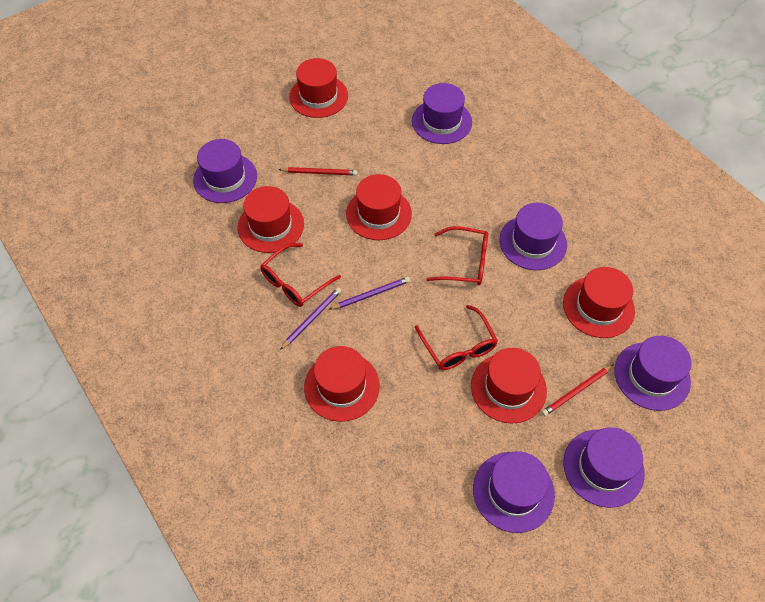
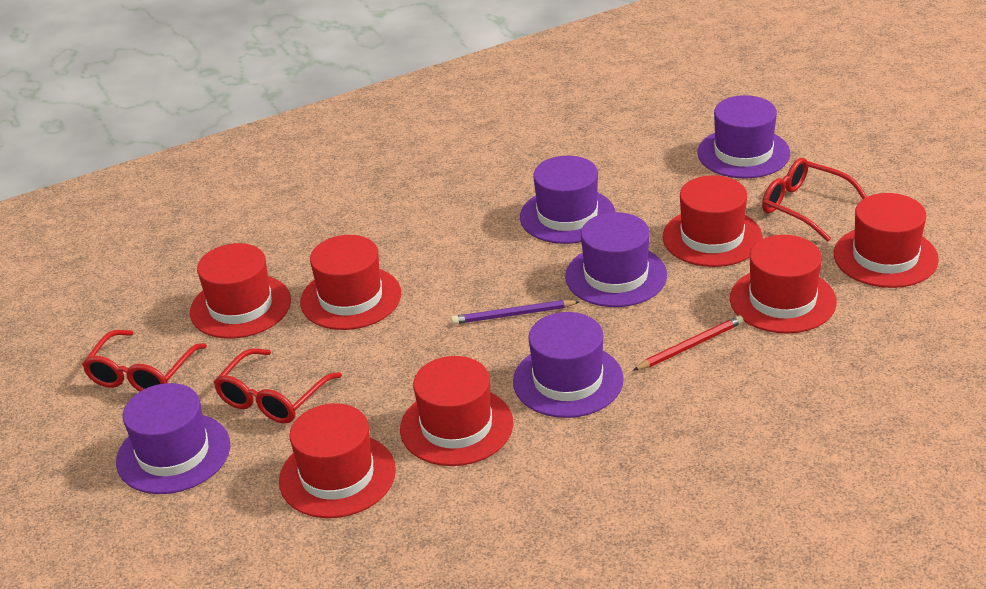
purple hat: [193,139,257,203] [412,83,472,144] [473,451,555,533] [499,203,567,270] [563,427,645,508] [614,336,691,411] = 6 -> [116,383,230,494] [513,312,624,418] [520,156,615,244] [565,212,667,307] [697,95,790,179] = 5
purple pencil: [280,287,341,350] [328,277,410,310] = 2 -> [451,300,580,324] = 1
red hat: [237,186,304,253] [289,58,348,118] [304,346,380,422] [346,174,412,240] [471,348,547,423] [563,267,635,338] = 6 -> [190,243,291,339] [279,403,396,518] [300,235,401,330] [400,356,513,466] [663,175,762,267] [730,235,837,333] [834,193,939,288] = 7
red pencil: [278,167,357,175] [541,364,614,416] = 2 -> [633,315,744,371] = 1

